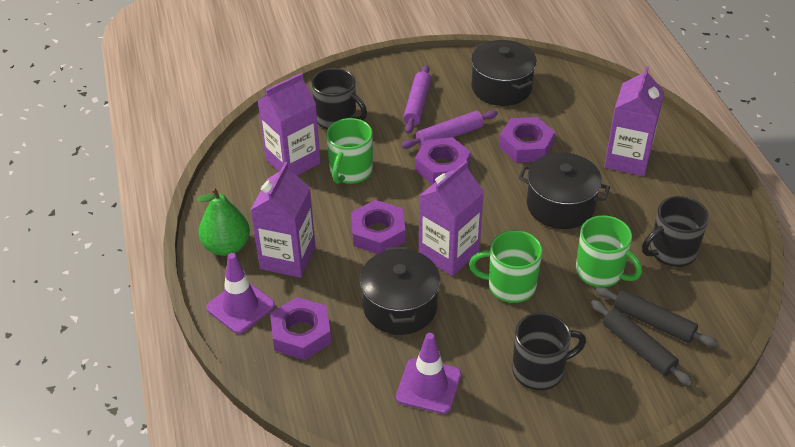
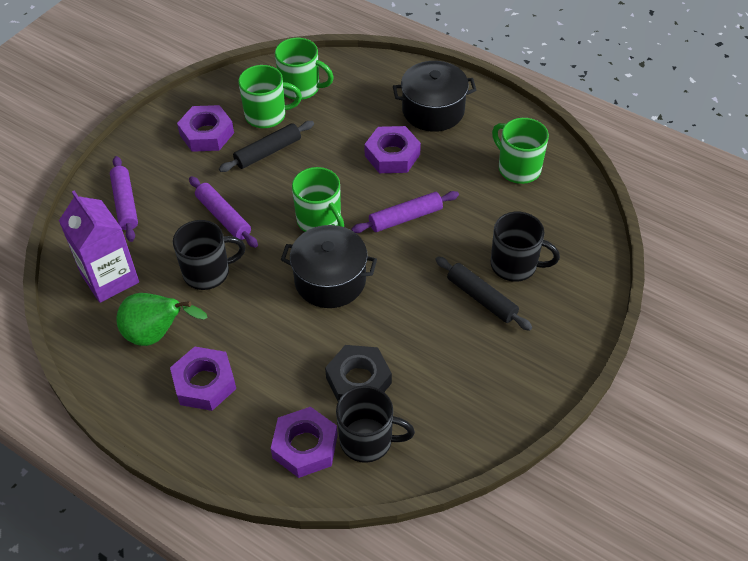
black nut: none = 0 -> [325,345,392,401] = 1
black pot: [360,247,440,335] [471,40,537,106] [518,152,610,229] = 3 -> [281,225,377,308] [393,61,477,132] = 2
green mug: [326,118,373,184] [469,230,542,303] [576,215,642,287] = 3 -> [238,65,302,128] [275,38,334,100] [292,167,344,232] [492,118,549,184] = 4
purple carton: [251,162,316,278] [257,73,321,176] [419,161,484,276] [604,66,665,176] = 4 -> [59,191,139,303] = 1
purple rolling pin: [401,110,498,149] [403,65,431,134] = 2 -> [110,156,138,242] [189,176,258,248] [351,191,459,233] = 3
purple traffic cone: [206,253,275,334] [396,333,461,414] = 2 -> none = 0

